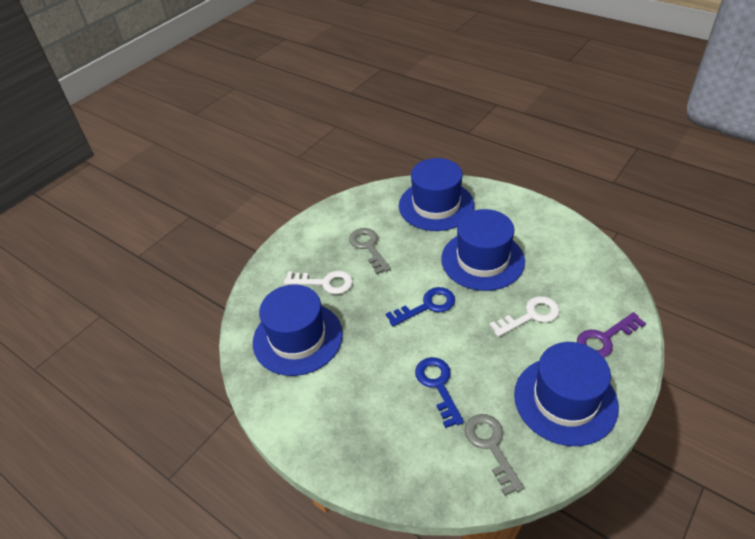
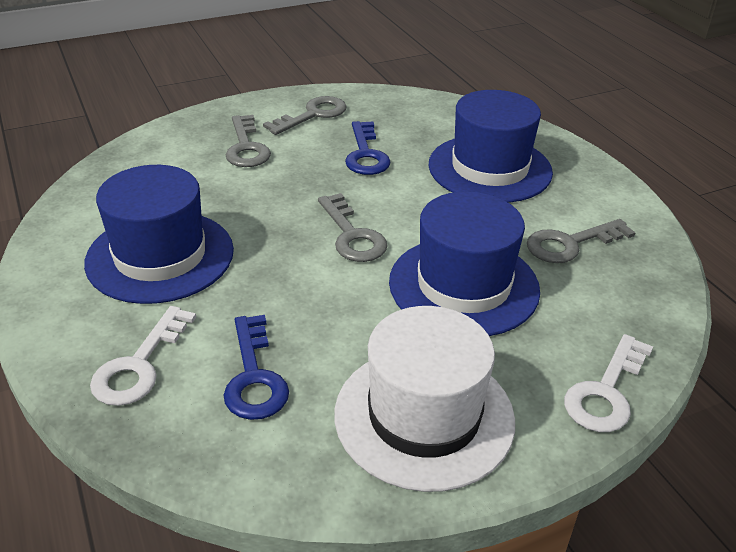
blue hat: [253,285,343,376] [399,158,474,231] [441,209,525,291] [514,342,619,446] = 4 -> [84,165,234,304] [389,191,540,336] [429,90,553,203] = 3
grey key: [349,228,391,274] [465,414,524,496] = 2 -> [226,115,271,167] [263,96,347,135] [318,193,388,262] [527,219,635,263] = 4
purple key: [577,312,646,357] = 1 -> none = 0
white hat: none = 0 -> [334,306,515,492] = 1

